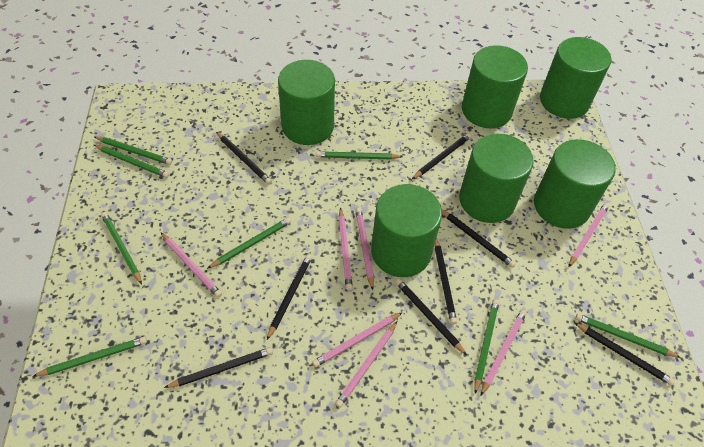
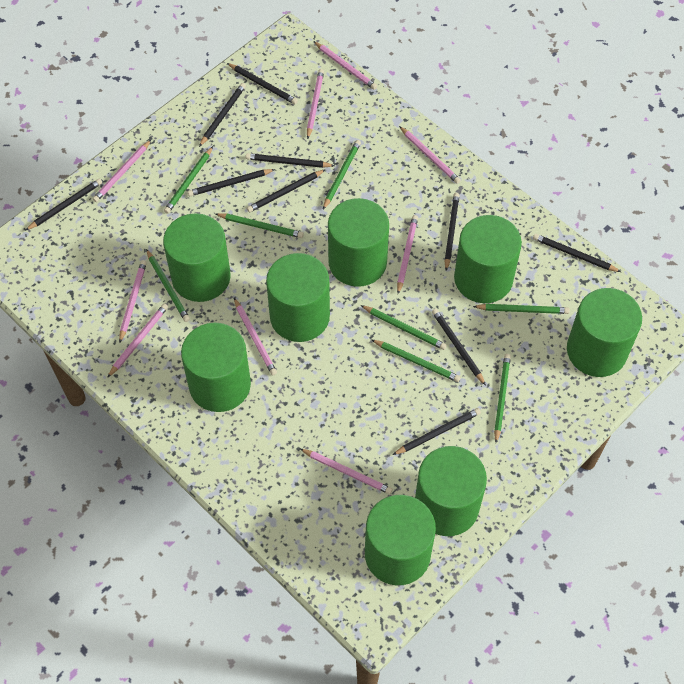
black pencil: [164,347,273,388] [216,132,272,185] [267,254,312,340] [395,278,467,355] [412,133,471,179] [435,238,457,324] [442,210,516,268] [575,323,675,386] = 8 -> [25,179,102,231] [188,169,275,196] [199,83,246,147] [227,63,298,105] [246,153,335,168] [247,169,326,212] [393,408,481,455] [432,309,486,386] [444,193,460,271] [533,234,621,272] = 10
green cylinder: [278,60,335,145] [371,184,442,277] [459,134,534,223] [462,45,528,128] [534,139,616,229] [540,37,611,119] = 6 -> [163,213,231,302] [181,323,251,412] [266,253,330,342] [328,198,389,287] [365,495,436,585] [415,446,487,536] [454,215,522,303] [567,288,642,377] = 8
pink pencil: [161,233,222,298] [312,312,403,367] [335,321,397,408] [338,207,353,290] [356,207,374,290] [480,310,527,396] [569,203,609,267] = 7 -> [92,140,151,202] [107,304,168,378] [119,260,147,343] [234,298,277,375] [300,449,393,494] [307,69,324,139] [313,41,377,90] [397,215,418,294] [399,126,461,184] = 9

